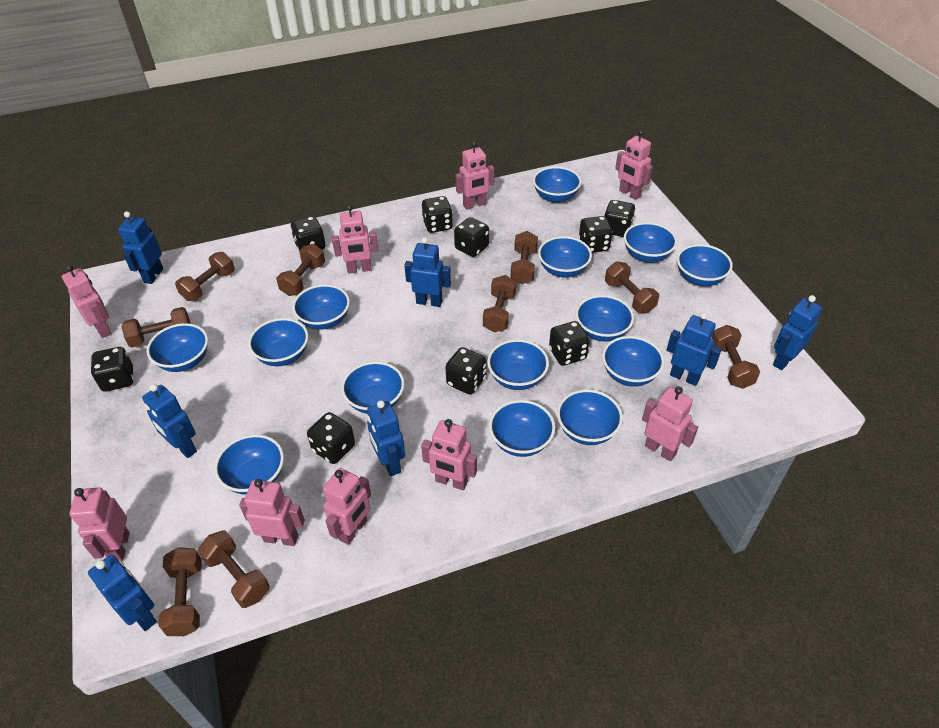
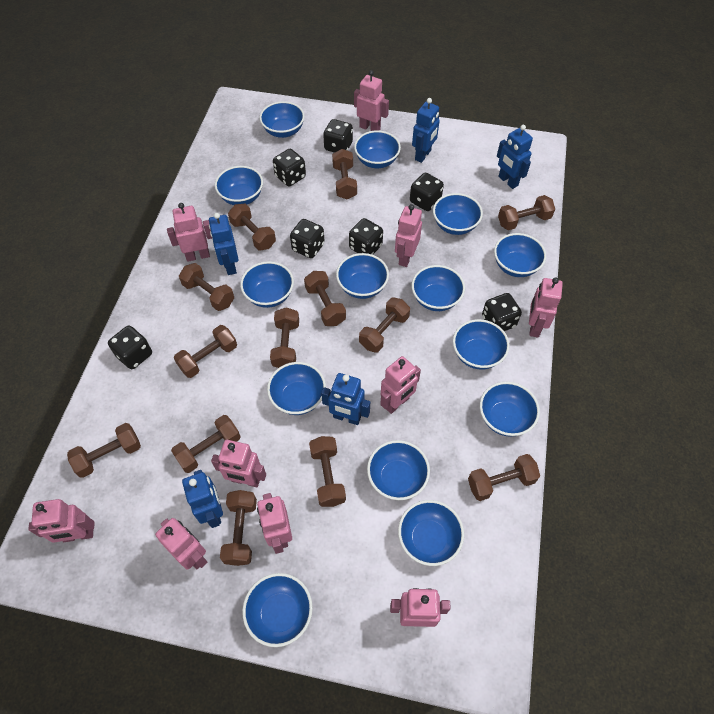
black dice: [91,347,134,392] [291,216,326,251] [307,412,355,464] [422,196,453,233] [445,347,486,395] [454,217,489,257] [549,321,590,366] [579,216,613,253] [605,200,636,237] = 9 -> [108,326,152,369] [273,149,306,187] [290,219,325,258] [323,119,353,153] [349,218,383,255] [410,173,444,211] [482,293,522,331] = 7
blue robot: [88,555,157,631] [118,211,163,284] [142,384,197,458] [367,400,406,476] [404,237,451,307] [667,312,722,386] [773,295,822,370] = 7 -> [182,470,223,528] [209,213,239,275] [321,373,370,425] [412,98,440,163] [497,125,533,189] = 5
brown dumbbell: [121,307,191,348] [158,547,202,636] [175,252,235,301] [198,531,270,608] [276,244,325,296] [483,275,516,333] [511,231,538,284] [605,262,659,313] [712,325,760,389] = 9 -> [67,423,141,478] [171,415,241,473] [174,325,237,378] [179,263,234,311] [220,490,257,566] [228,204,276,250] [270,307,299,368] [304,271,346,326] [309,436,346,507] [332,149,357,199] [359,298,410,353] [468,454,540,501] [498,195,555,230] = 13
pink robot: [62,265,112,338] [69,487,130,561] [239,479,305,546] [323,468,371,545] [332,205,378,274] [421,419,477,490] [456,141,494,210] [615,130,653,200] [642,387,698,461] = 9 -> [28,499,94,543] [155,518,207,570] [167,203,212,262] [211,440,266,487] [257,493,292,554] [354,70,389,131] [380,356,421,414] [390,588,451,627] [395,204,422,267] [529,277,563,338] = 10

